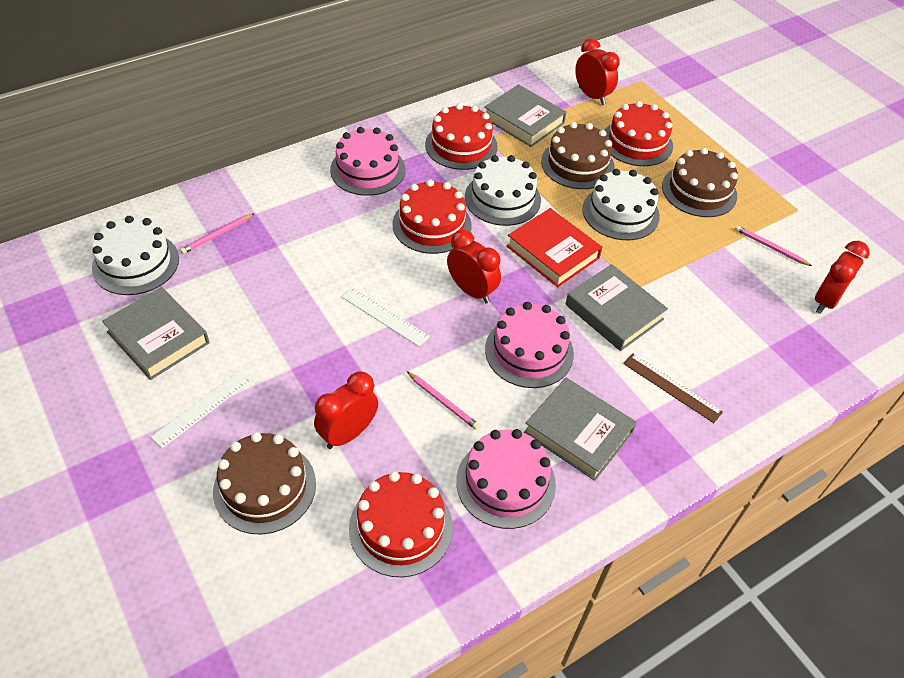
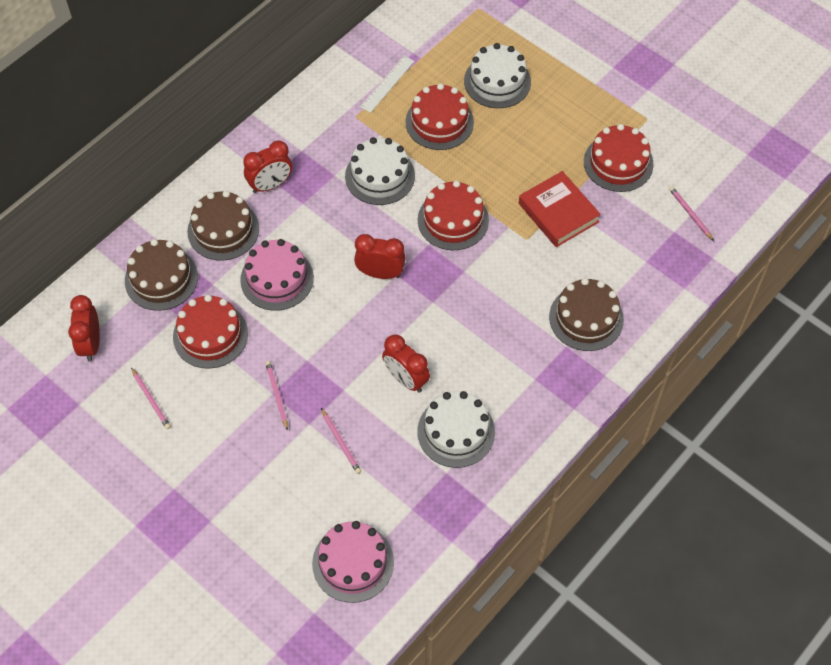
brown ruler: [623,353,723,423] = 1 -> none = 0
grey book: [102,287,209,380] [484,84,566,147] [524,378,637,481] [565,264,668,351] = 4 -> none = 0
pink cake: [330,127,405,196] [456,429,556,529] [485,302,574,388] = 3 -> [240,239,314,311] [312,521,394,603] = 2
pink pencil: [180,213,255,254] [407,371,480,430] [735,225,812,266] = 3 -> [131,367,171,429] [265,361,288,431] [321,408,361,474] [669,186,714,241] = 4
white ruler: [151,370,252,448] [341,287,430,347] = 2 -> [360,56,415,113] = 1

